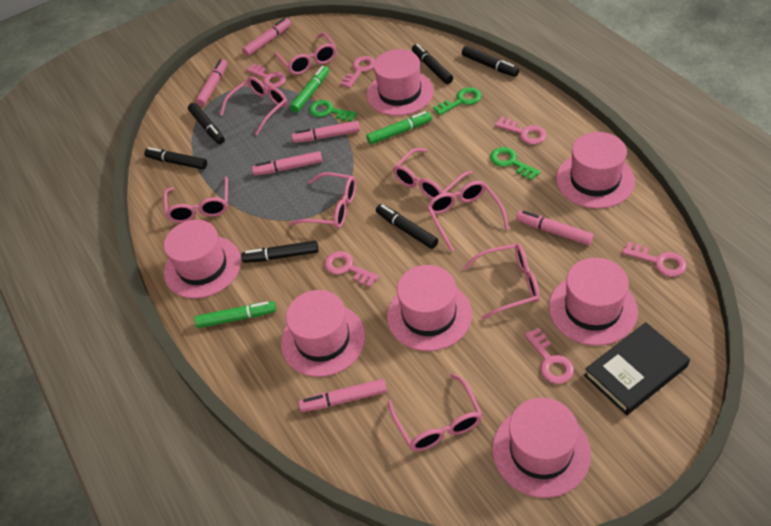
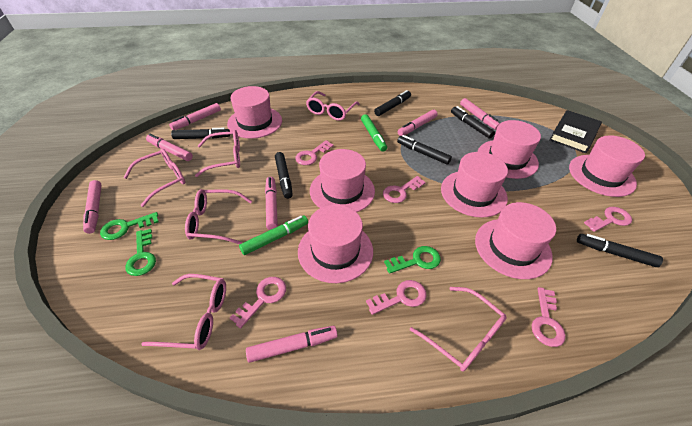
green marker: [194,301,276,328] [290,66,329,113] [366,111,432,145] = 3 -> [239,215,308,255] [361,114,387,152] = 2
pink glasses: [163,177,228,223] [220,76,287,135] [274,33,336,75] [290,172,356,228] [388,373,482,452] [393,148,473,199] [427,181,509,252] [464,244,540,320] = 8 -> [123,148,185,207] [141,274,226,350] [185,189,252,244] [195,130,240,177] [306,91,360,121] [410,287,507,372] = 6
pink marker: [196,59,227,106] [242,18,291,56] [252,151,322,176] [292,121,360,143] [298,379,387,412] [516,211,594,245] = 6 -> [83,180,102,234] [146,134,193,161] [169,103,221,130] [246,326,338,363] [265,177,278,230] [398,110,438,136] [460,98,500,130] = 7

